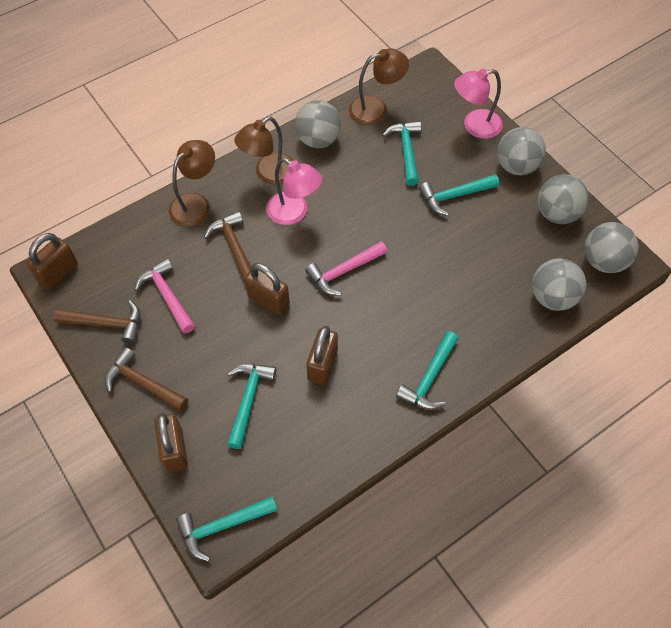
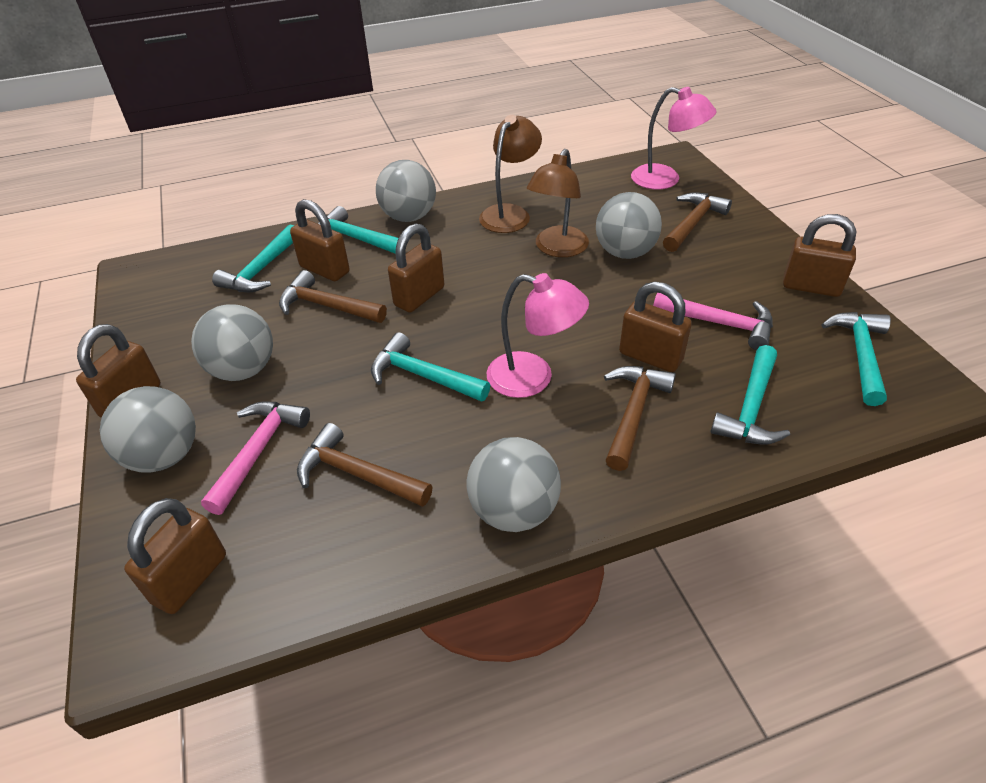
brown hammer: [53,300,140,344] [105,347,188,411] [204,211,251,283] = 3 -> [279,270,387,323] [297,423,432,507] [604,366,676,471] [663,192,732,252] = 4
brown lamp: [169,140,215,227] [234,117,293,184] [349,48,409,125] = 3 -> [479,115,542,233] [527,149,589,257] = 2
brown padlock: [27,233,78,289] [154,413,188,472] [244,263,290,315] [306,326,338,385] = 4 -> [76,324,161,418] [124,498,226,614] [290,199,350,281] [388,223,444,313] [619,282,692,372] [783,214,856,297] = 6

